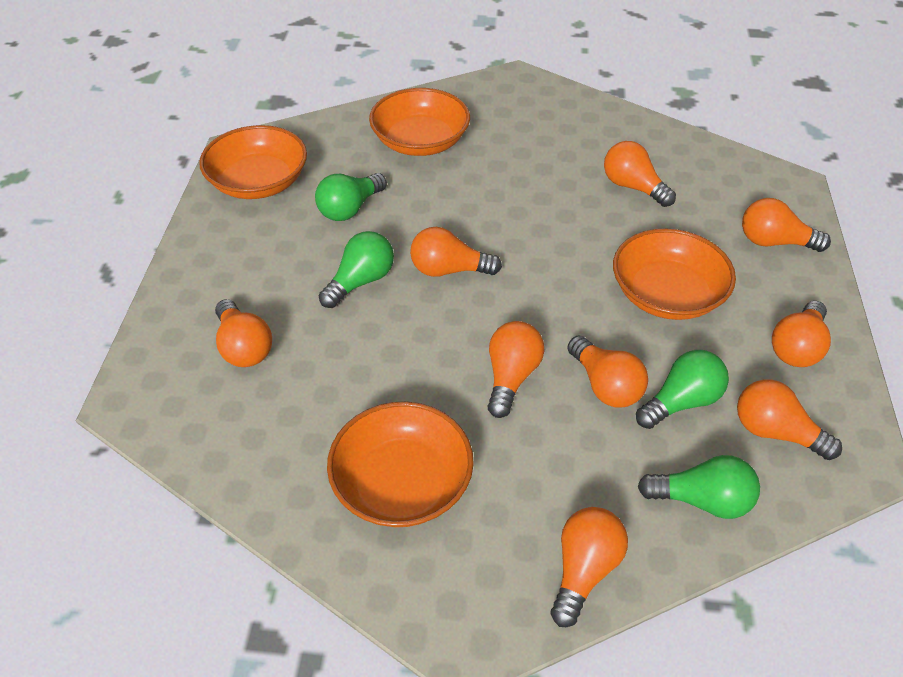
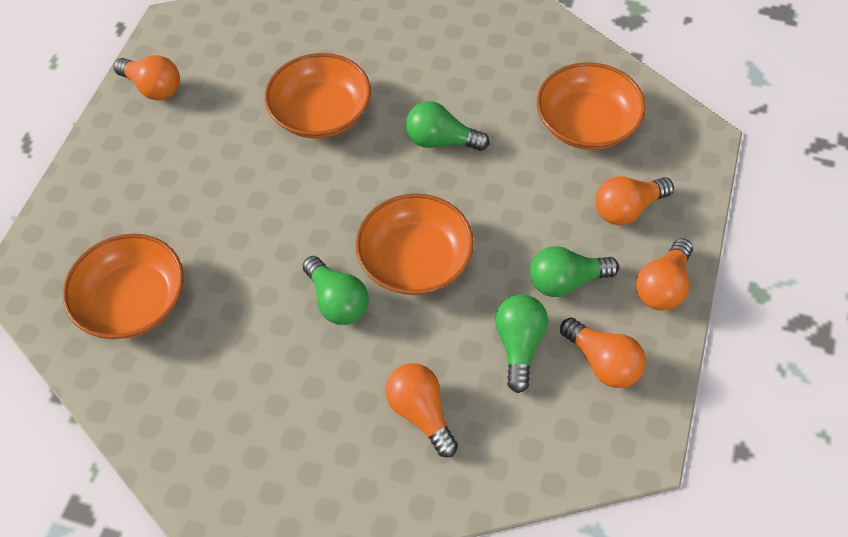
orange light bulb: [215,299,272,367] [410,227,502,277] [488,321,545,418] [551,507,628,627] [567,335,648,408] [604,141,676,207] [737,379,842,460] [742,198,831,252] [772,301,831,367] = 9 -> [113,55,180,100] [385,363,458,457] [560,317,646,388] [595,176,674,225] [636,238,693,311] = 5

